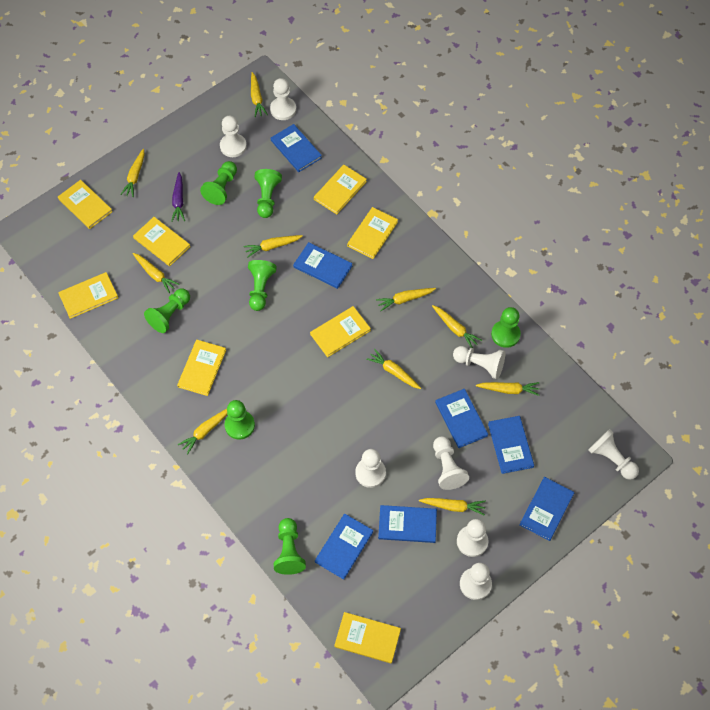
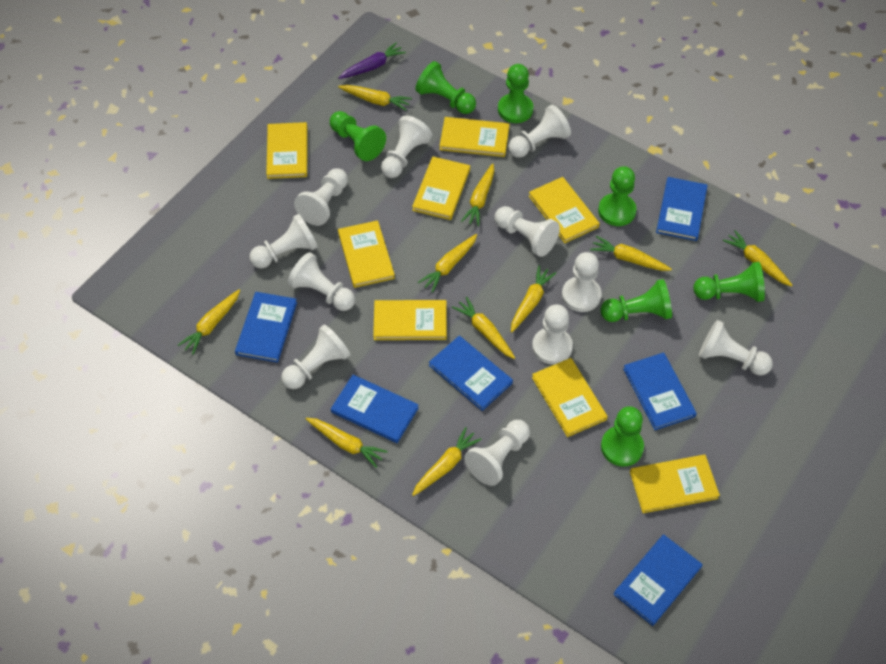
blue book: [271,124,322,172] [293,242,353,289] [315,514,373,580] [378,505,437,543] [435,389,488,448] [488,416,534,474] [519,477,574,541] = 7 -> [235,292,297,363] [331,375,419,443] [429,336,513,411] [613,534,702,626] [623,352,697,430] [656,177,708,241] = 6
white pawn: [220,116,247,157] [270,78,296,120] [355,449,386,488] [433,436,469,490] [453,346,505,379] [457,519,488,557] [460,563,492,600] [588,429,639,480] = 8 -> [250,214,318,268] [281,324,350,389] [288,252,355,311] [294,168,348,226] [381,116,432,178] [464,420,530,486] [494,206,560,257] [508,105,571,158] [532,304,573,365] [562,252,602,312] [699,320,773,375] = 11

